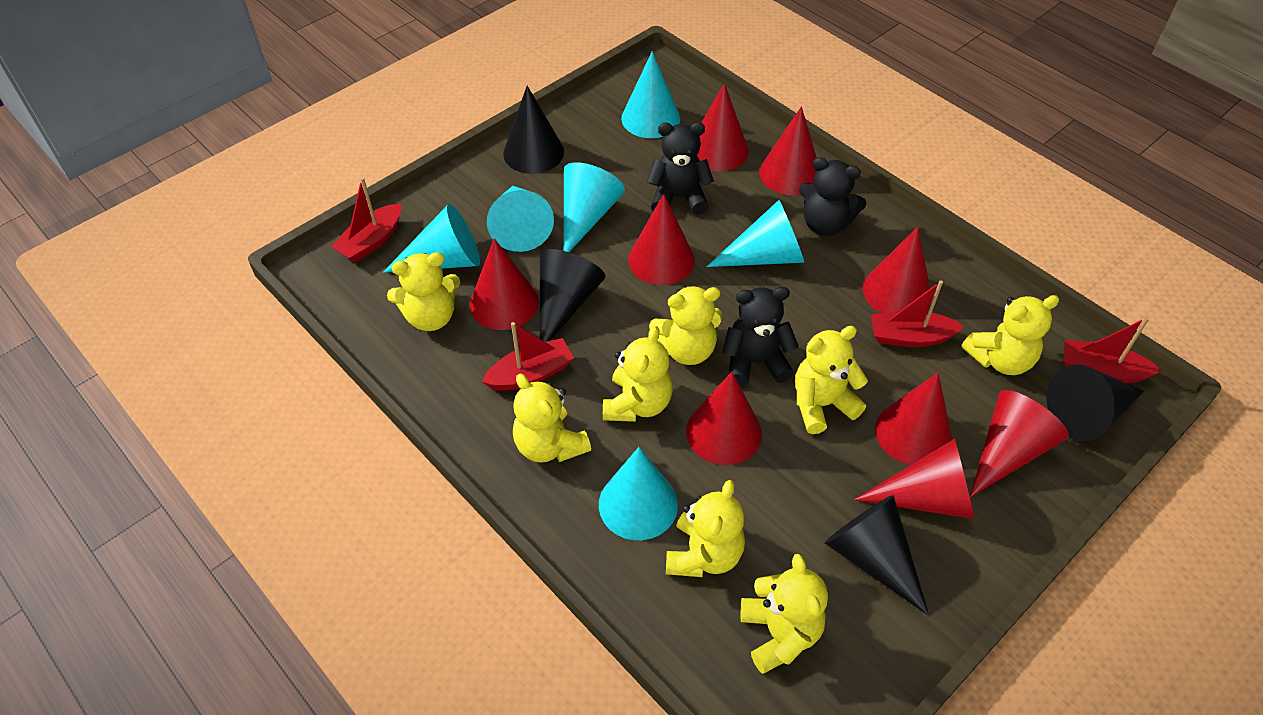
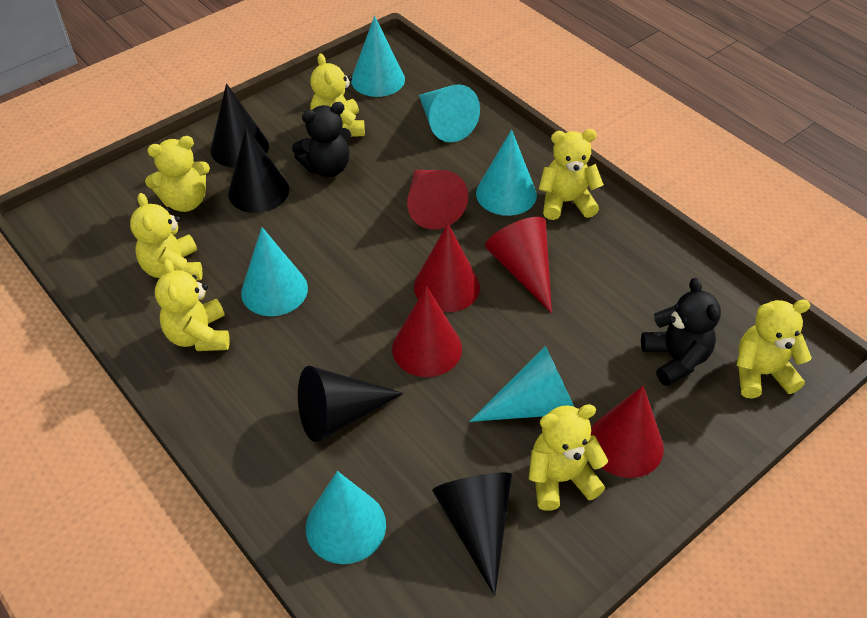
black teddy bear: [647,122,714,215] [722,287,799,387] [799,157,866,236] = 3 -> [292,102,351,177] [641,278,721,386] = 2
red boat: [331,177,401,263] [481,322,574,391] [871,280,965,347] [1064,317,1162,383] = 4 -> none = 0
red cone: [470,238,539,330] [628,194,695,285] [686,372,762,465] [697,83,749,171] [759,106,817,195] [854,439,974,519] [863,226,930,313] [875,373,952,465] [970,390,1069,497] = 9 -> [392,286,462,377] [407,170,468,230] [414,223,480,312] [485,217,552,313] [591,386,664,478] = 5
yellow teddy bear: [387,252,460,331] [513,374,591,463] [603,326,673,422] [649,286,722,365] [666,480,745,577] [740,554,828,674] [795,326,868,434] [962,295,1059,375] = 8 -> [130,193,202,281] [145,136,210,212] [155,259,230,351] [310,54,365,137] [529,404,608,511] [539,129,604,220] [736,299,812,398] = 7

